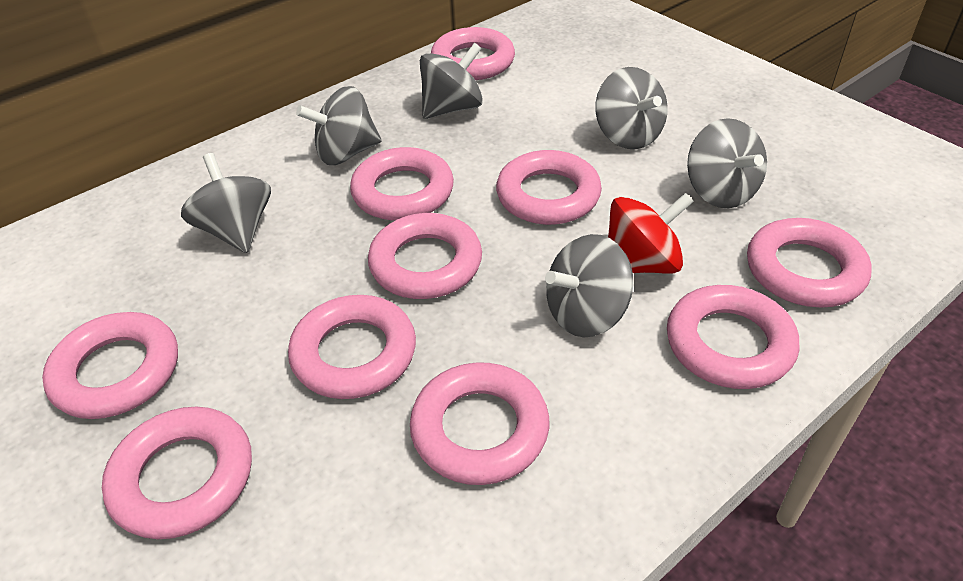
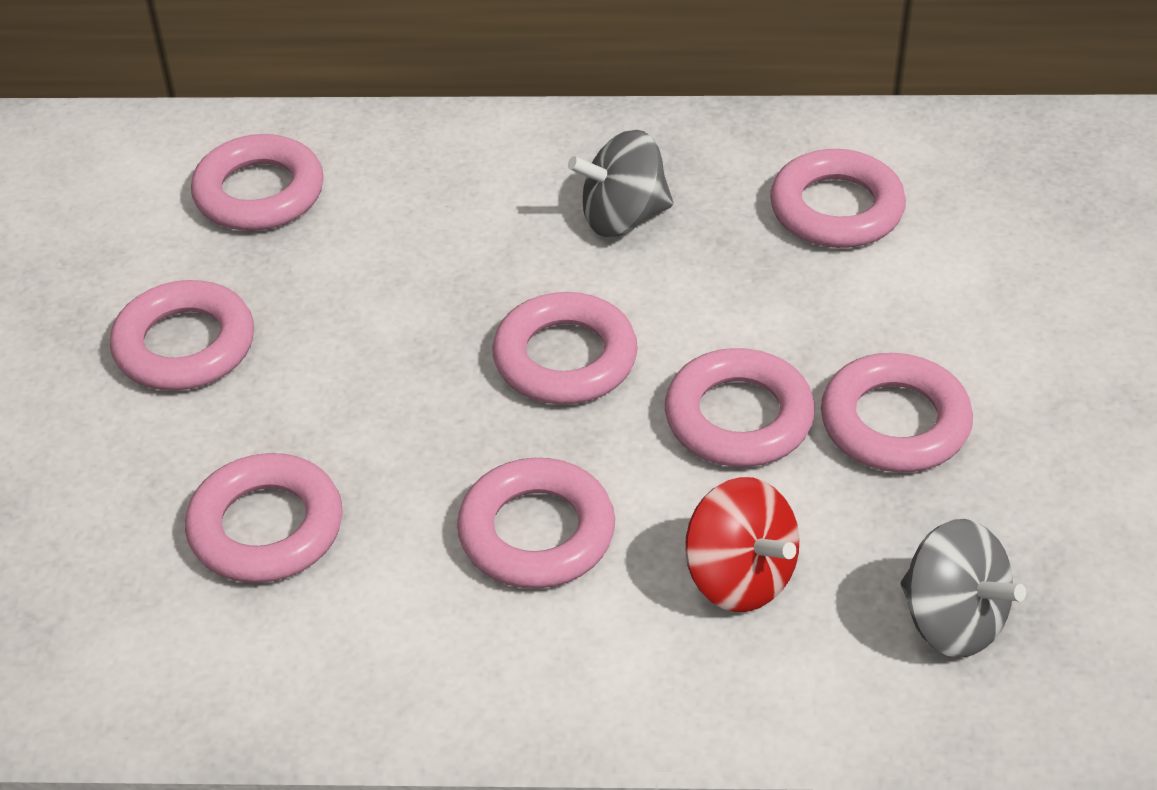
grey spinning top: [181,153,271,253] [296,86,381,165] [420,43,483,119] [545,234,633,337] [595,67,668,149] [687,118,767,208] = 6 -> [568,130,673,237] [901,519,1026,658] = 2
pink ring: [42,312,178,419] [102,407,252,539] [288,295,416,399] [350,147,454,221] [368,213,482,299] [410,362,549,485] [431,27,515,80] [496,150,602,225] [667,285,800,389] [747,218,871,308] = 10 -> [110,280,254,391] [185,453,343,583] [191,134,324,231] [457,458,615,589] [492,292,638,404] [665,348,815,467] [770,149,906,248] [821,353,973,472] = 8

